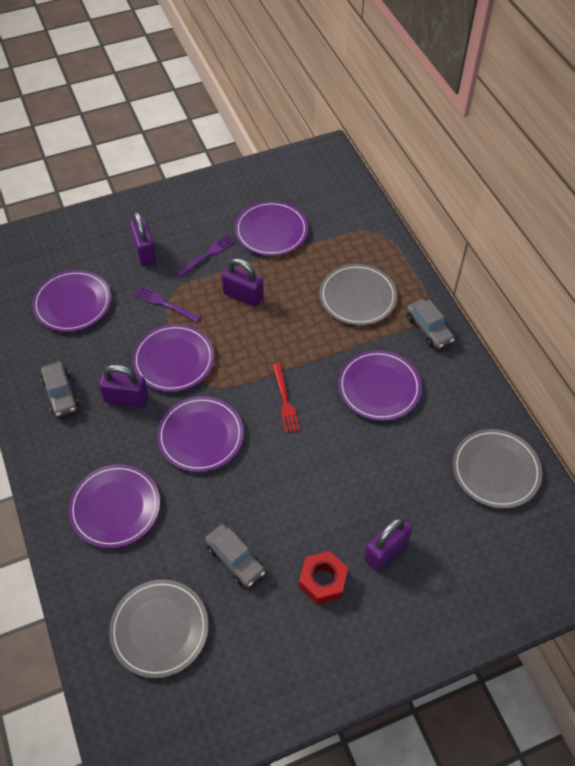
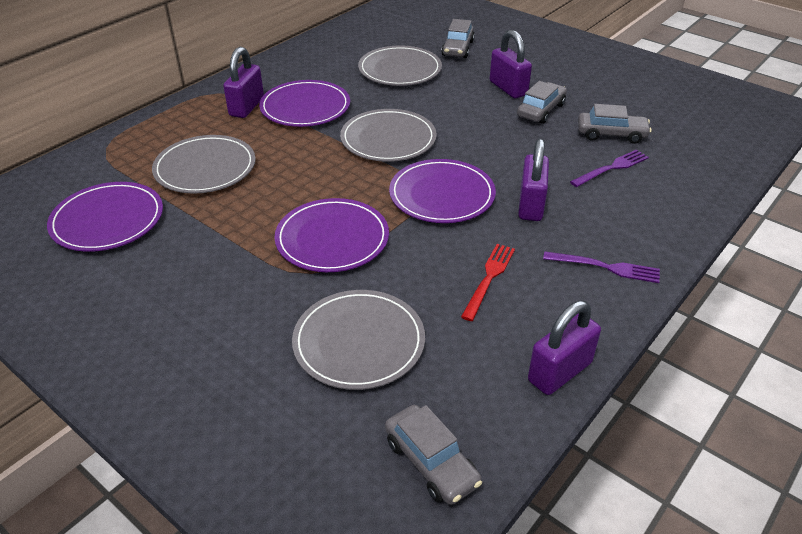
grey car: [41,362,78,417] [205,524,265,587] [406,299,455,349] = 3 -> [385,405,482,505] [441,19,475,58] [517,81,567,124] [578,104,652,144] = 4
grey plate: [109,579,208,678] [319,264,397,325] [453,429,542,509] = 3 -> [152,135,256,194] [292,290,425,390] [340,109,437,162] [358,45,442,86] = 4
purple plate: [32,270,111,332] [68,464,160,548] [132,324,214,392] [157,396,244,472] [235,201,308,256] [338,350,422,421] = 6 -> [47,182,163,252] [259,80,350,127] [274,198,389,272] [389,159,496,223] = 4
red nut: [299,551,348,605] = 1 -> none = 0

